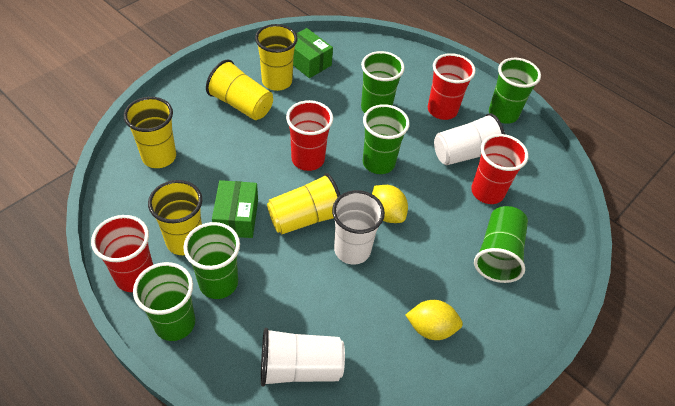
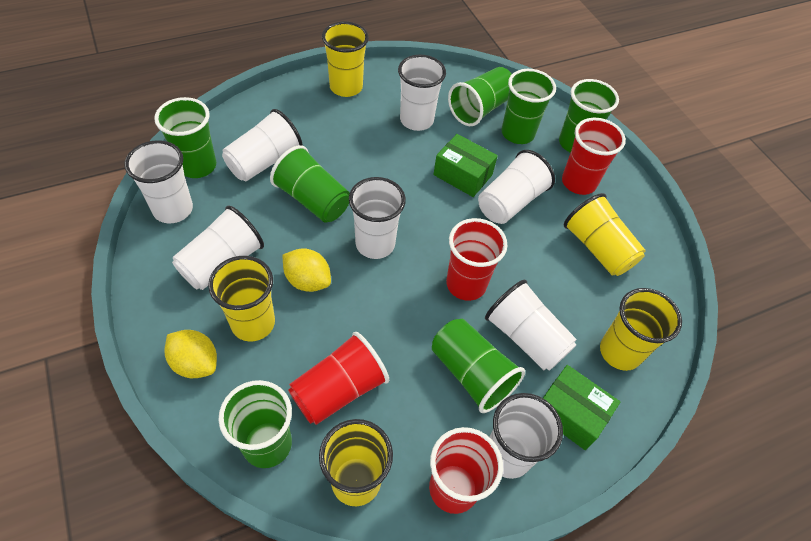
green cup: [133,262,195,341] [183,222,240,299] [361,51,405,113] [362,104,410,174] [474,206,528,283] [489,58,541,124] = 6 -> [154,97,216,178] [218,380,292,468] [270,145,350,223] [432,319,525,413] [448,67,512,126] [501,69,556,144] [559,79,619,153] = 7
white cup: [261,328,345,387] [332,190,385,265] [434,113,505,165] = 3 -> [125,140,193,223] [172,206,264,290] [222,109,303,181] [349,177,406,259] [398,55,446,131] [478,150,555,224] [485,280,577,371] [490,393,563,479] = 8

